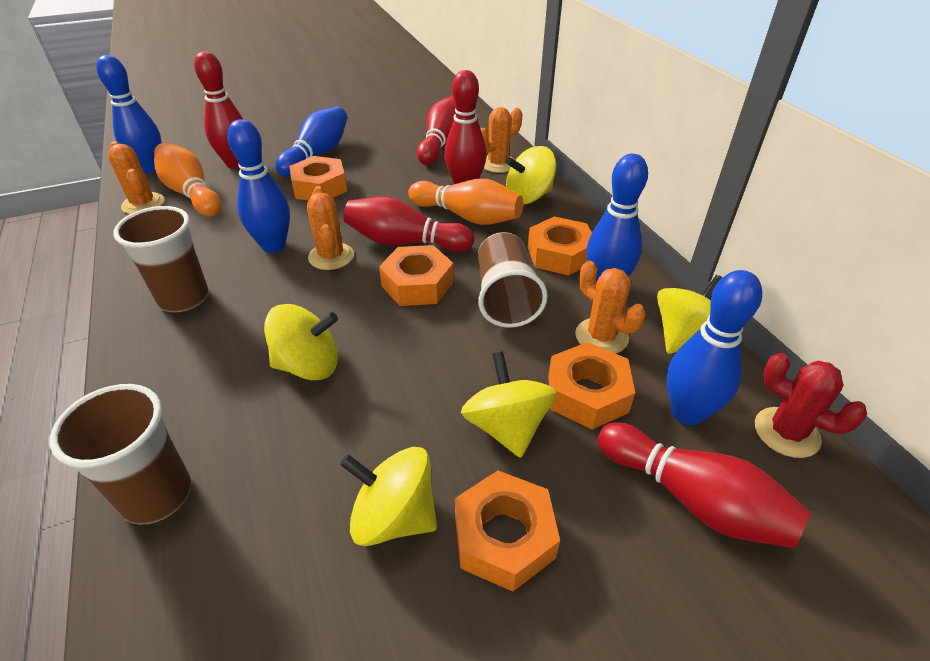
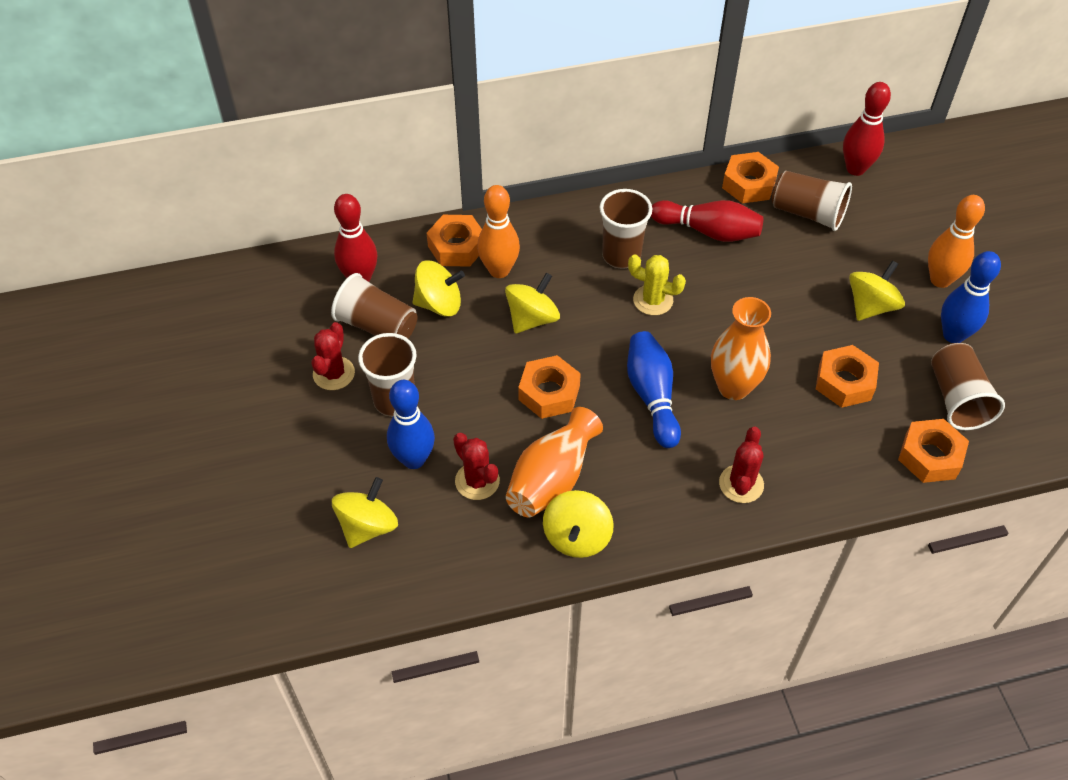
blue bowling pin: [96,55,162,173] [227,119,290,253] [275,106,347,177] [587,154,648,283] [667,270,762,425] = 5 -> [387,380,435,469] [627,331,681,448] [941,251,1001,343] = 3
brown cup: [49,384,191,524] [113,206,209,312] [478,232,548,328] = 3 -> [331,273,417,338] [358,333,416,416] [600,189,652,269] [772,171,852,231] [931,343,1005,430] = 5
orange cactus: [108,141,164,214] [307,186,354,270] [480,107,523,173] [575,261,646,354] = 4 -> none = 0
orange vase: none = 0 -> [506,407,603,517] [711,297,771,400] = 2
red bowling pin: [194,51,243,169] [343,196,475,252] [417,96,456,165] [444,70,487,184] [598,422,811,548] = 5 -> [334,194,377,282] [651,200,763,242] [843,82,891,176] = 3
red cactus: [755,353,867,458] = 1 -> [311,322,355,390] [453,433,500,500] [719,427,764,503] = 3
yellow cactus: none = 0 -> [628,254,686,315] = 1

